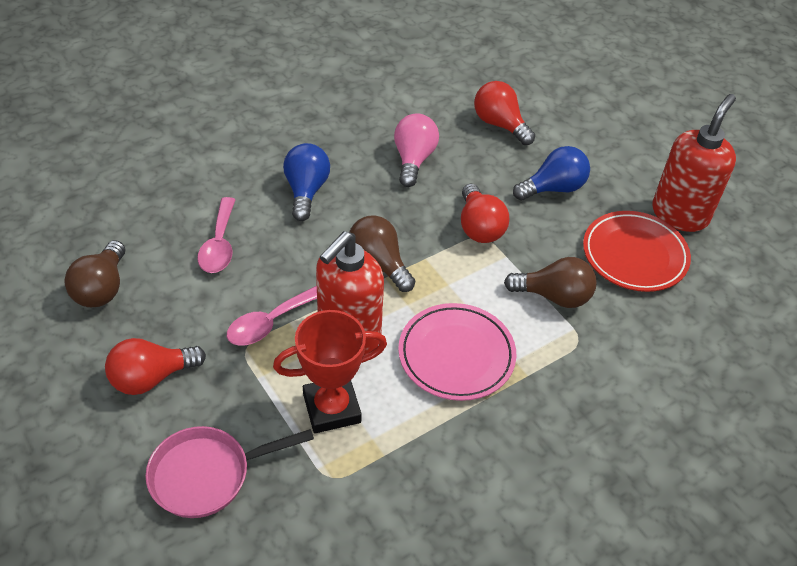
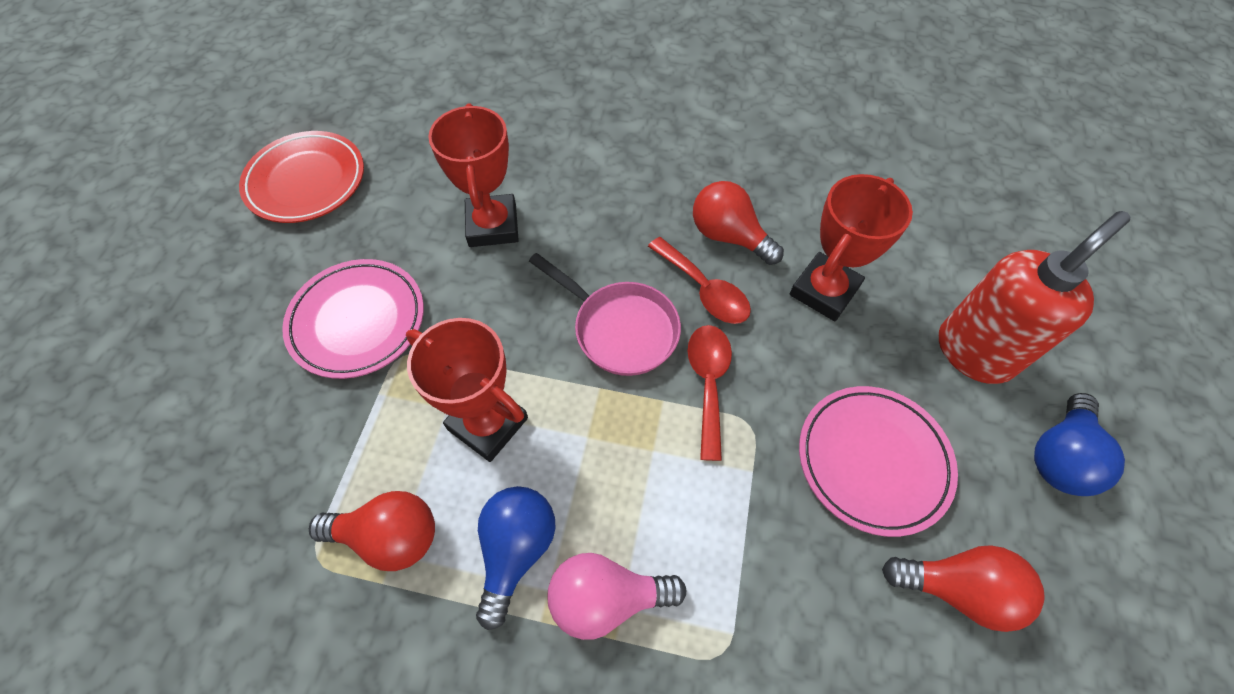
brown light bulb: [65,240,125,307] [350,215,415,292] [504,257,597,308] = 3 -> none = 0
pink plate: [398,303,516,401] = 1 -> [282,259,424,379] [799,386,958,537] = 2
pink spoon: [197,197,236,273] [227,286,317,346] = 2 -> none = 0
red soap dispenser: [316,231,384,354] [652,94,736,232] = 2 -> [939,211,1131,384] = 1
red spoon: none = 0 -> [648,237,751,324] [687,325,732,461] = 2
red trophy: [273,310,387,434] = 1 -> [406,318,528,462] [428,103,519,247] [790,174,913,321] = 3

